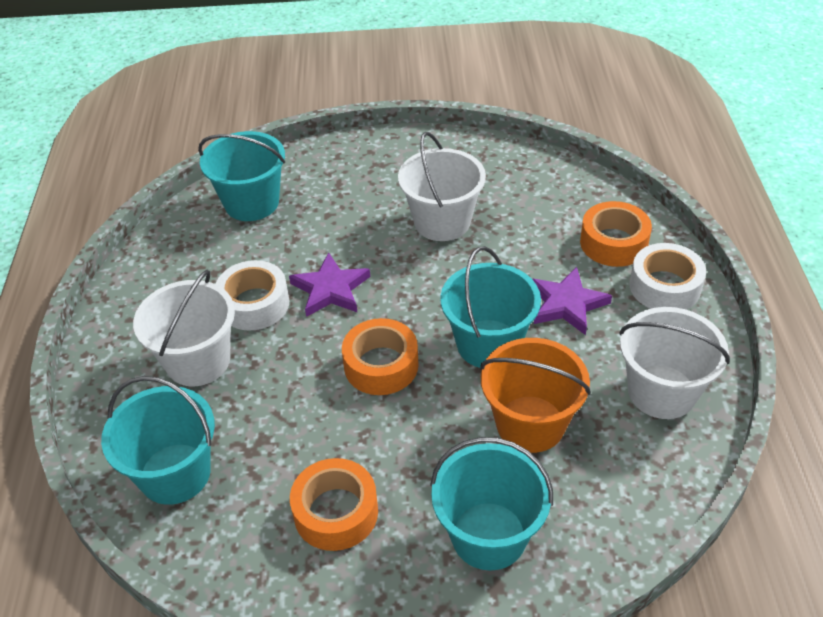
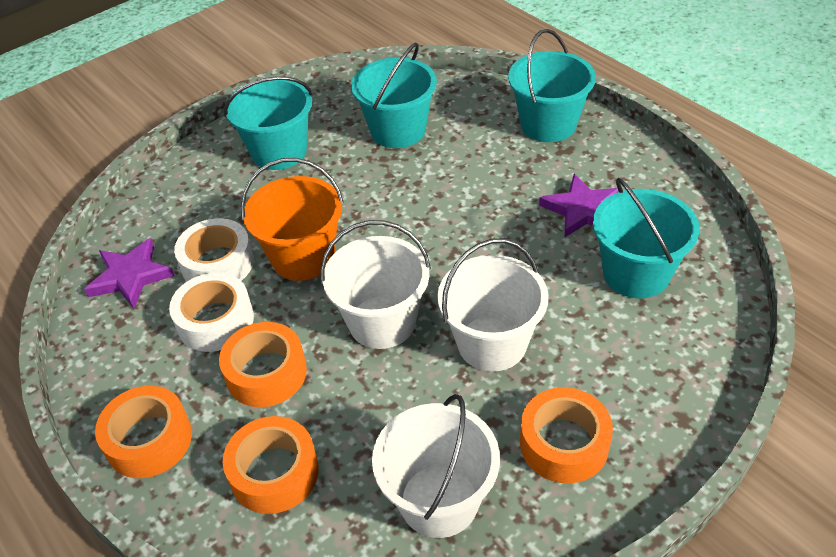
orange tape: [290,458,378,551] [342,318,419,395] [580,201,652,267] = 3 -> [95,386,192,478] [219,322,307,407] [223,416,319,514] [520,387,613,484] = 4

